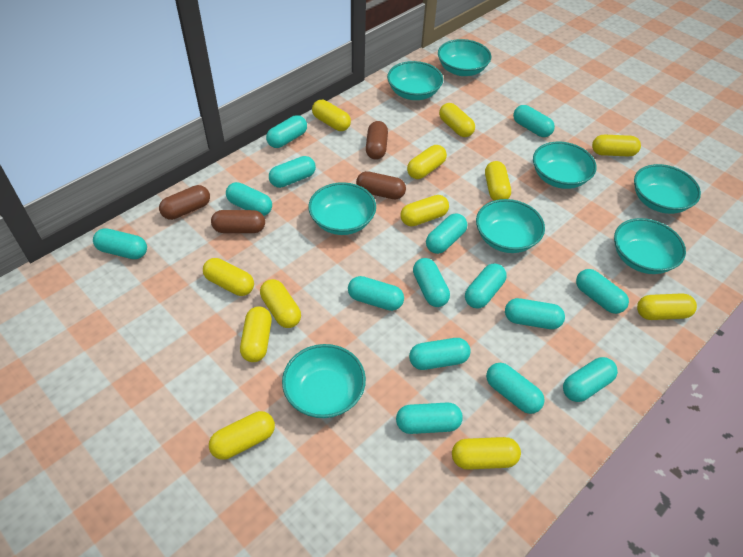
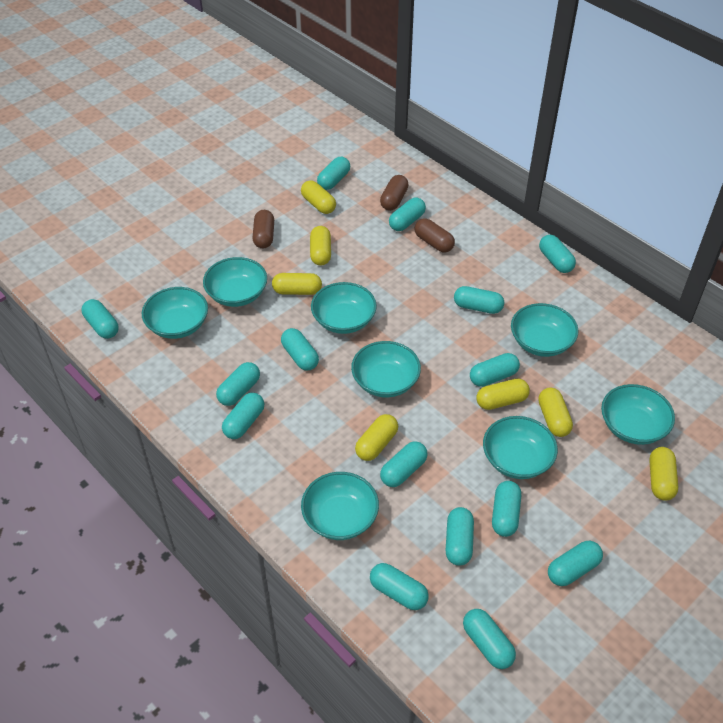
brown capsule: [159,185,210,220] [211,210,265,233] [356,171,406,199] [366,121,388,160] = 4 -> [252,210,274,248] [380,175,409,211] [415,218,455,253] = 3
yellow capsule: [203,258,254,296] [209,411,275,460] [240,306,272,362] [260,279,301,328] [312,100,351,131] [401,195,449,226] [407,145,447,179] [439,103,475,137] [452,437,521,470] [485,161,511,200] [592,135,641,157] [637,293,697,320] = 12 -> [272,273,322,295] [301,181,336,214] [310,226,331,265] [355,414,398,461] [476,379,530,410] [538,388,573,437] [649,447,678,501] = 7

